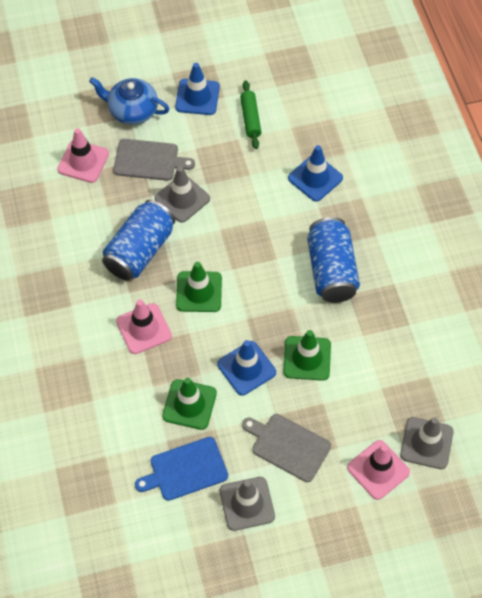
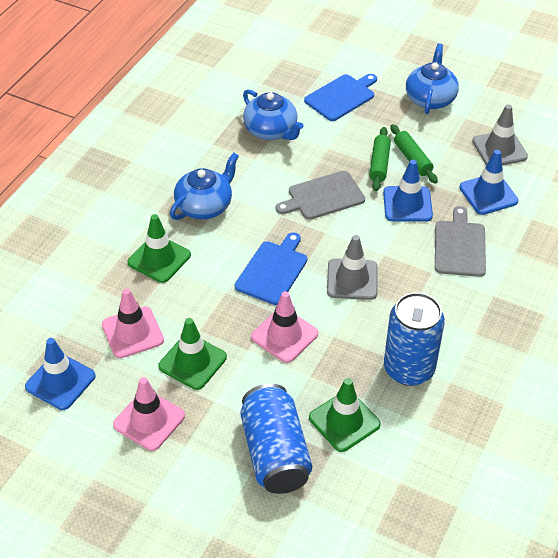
blue cutting board: [135,437,228,501] = 1 -> [235,232,307,305] [304,74,377,121] = 2
blue teapot: [89,77,169,125] = 1 -> [170,153,239,220] [243,89,304,140] [406,44,459,114] = 3
green rolling pin: [240,81,261,149] = 1 -> [369,127,391,191] [390,124,438,184] = 2
grey traffic cone: [155,166,210,223] [220,477,275,531] [400,417,454,469] = 3 -> [327,235,378,300] [472,104,528,165] = 2

